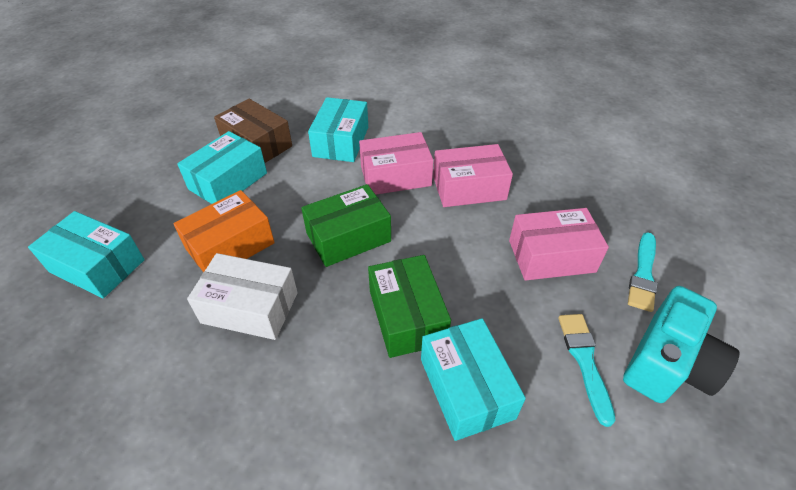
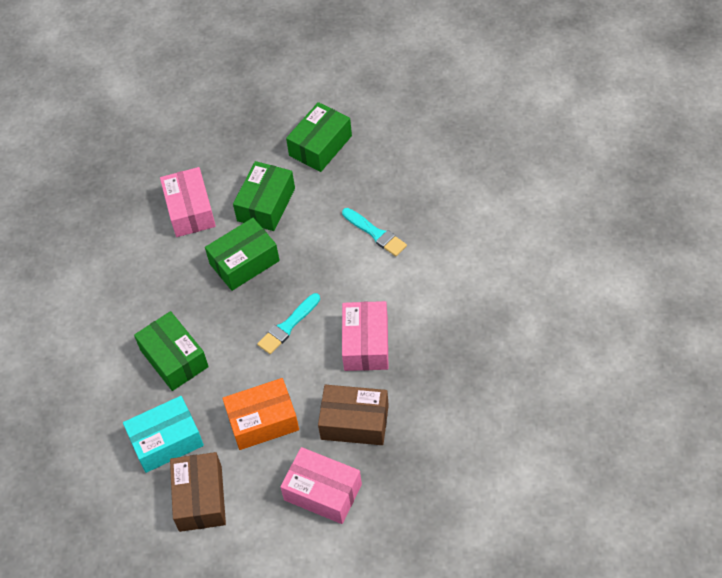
brown box: [214,99,292,163] = 1 -> [170,452,226,532] [318,385,389,445] = 2
green box: [301,184,391,267] [368,255,451,358] = 2 -> [134,311,209,391] [205,218,280,291] [233,161,295,231] [286,102,352,172] = 4
turquoise box: [28,211,145,298] [177,131,267,204] [308,97,368,162] [421,318,526,441] = 4 -> [123,396,204,473] = 1
turquoise camera: [623,286,740,403] = 1 -> none = 0
white box: [187,253,298,340] = 1 -> none = 0

